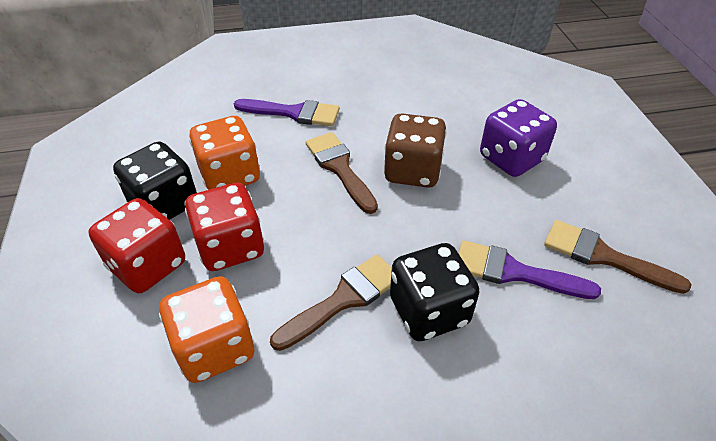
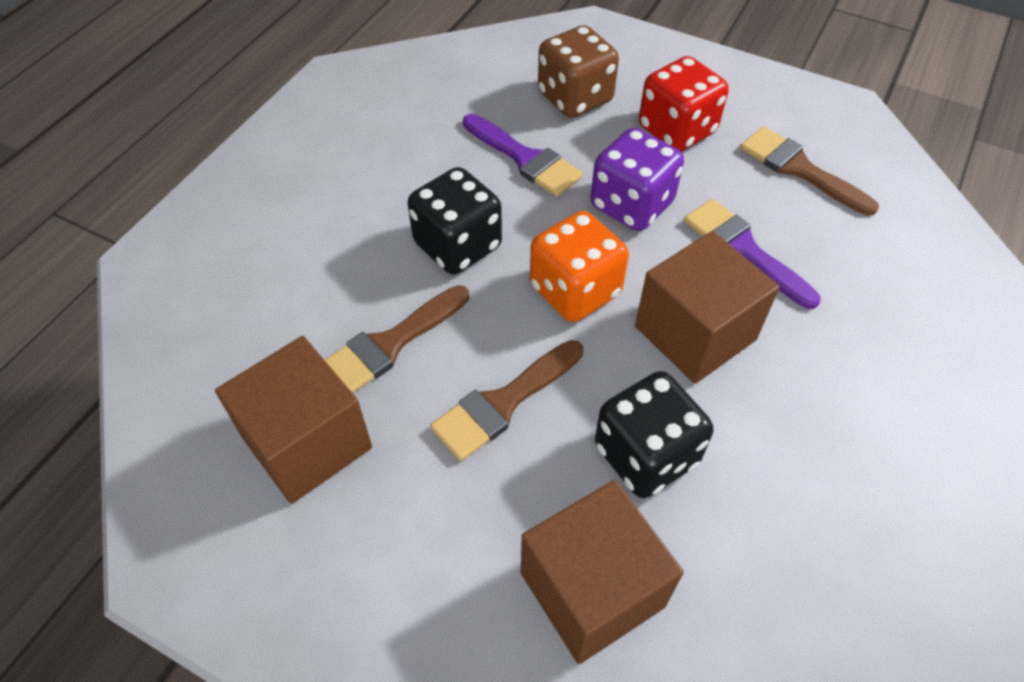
brown cube: none = 0 -> [215,336,372,504] [521,480,684,664] [635,231,780,384] = 3
orange dice: [159,276,255,383] [189,116,260,190] = 2 -> [530,211,629,322] = 1
red dice: [89,198,185,293] [185,183,265,271] = 2 -> [639,56,729,152] = 1

